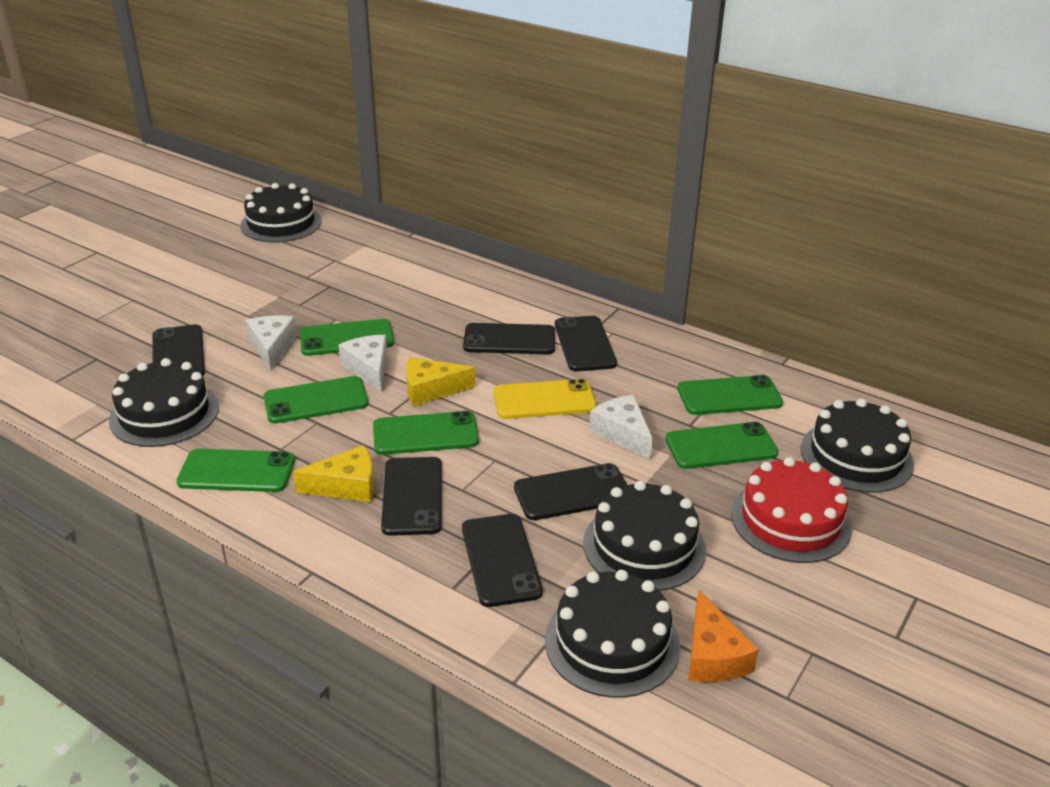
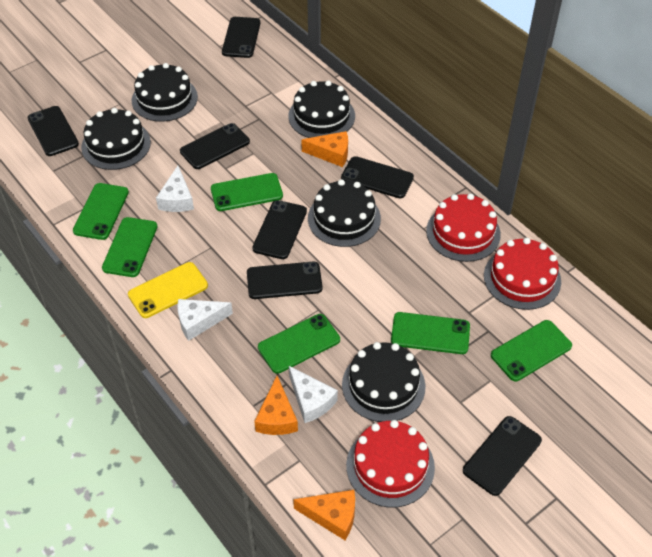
black phone: [152,324,205,376] [381,457,442,536] [462,514,543,607] [463,323,555,354] [514,463,627,520] [555,316,617,371] = 6 -> [28,106,79,156] [180,123,250,169] [222,17,261,58] [247,262,322,299] [252,200,307,259] [341,156,414,198] [463,416,542,496] = 7
orange cheese: [688,590,759,682] = 1 -> [254,376,298,435] [293,490,355,540] [301,131,348,167] = 3
red cake: [731,457,852,563] = 1 -> [346,420,435,508] [426,194,501,262] [484,238,561,310] = 3
yellow cheese: [293,445,374,502] [406,357,475,406] = 2 -> none = 0

